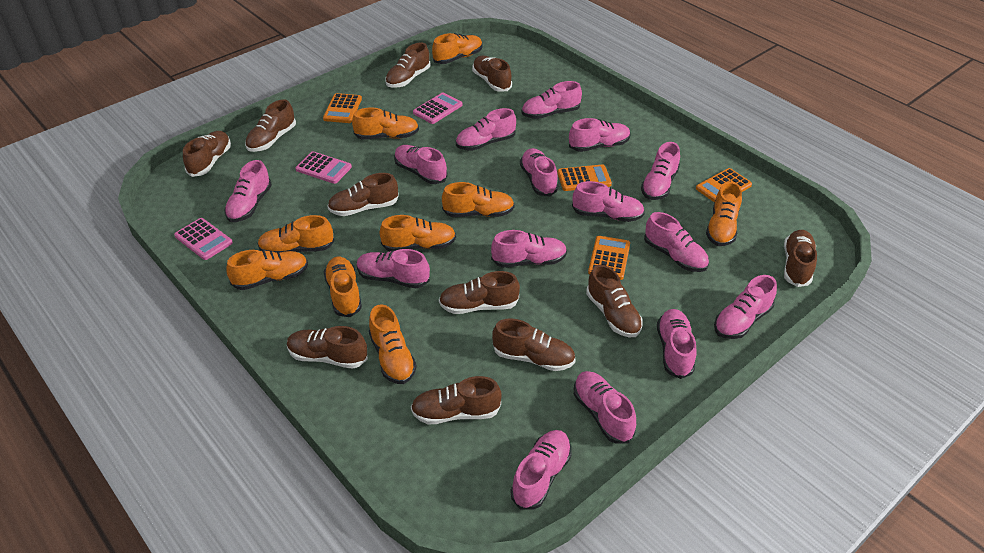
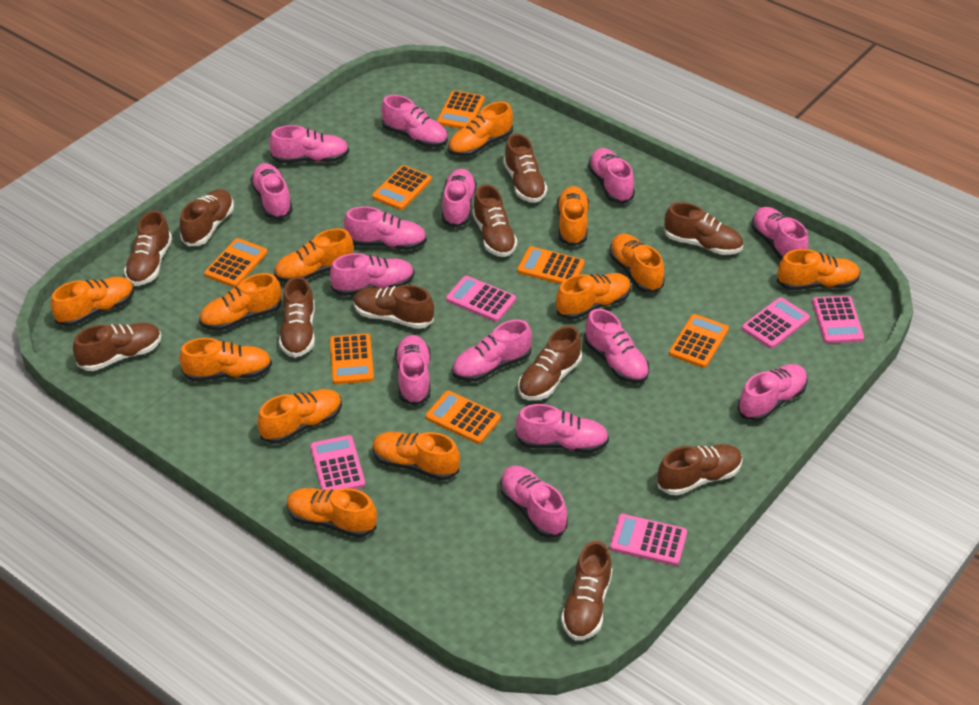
orange calculator: [323,93,362,123] [557,164,612,191] [588,236,630,280] [696,168,752,203] = 4 -> [204,238,267,287] [330,333,374,384] [372,165,432,210] [426,391,501,444] [437,90,485,129] [517,246,585,284] [669,314,729,368] = 7
orange shoe: [226,250,308,290] [257,215,334,253] [324,257,362,317] [352,107,419,140] [369,304,417,384] [380,215,456,251] [432,33,483,64] [442,182,515,217] [706,182,742,246] = 9 -> [51,277,134,327] [179,338,272,382] [199,273,282,331] [257,389,342,444] [274,228,353,283] [287,488,377,538] [372,432,460,480] [448,101,513,157] [556,273,631,320] [557,186,589,246] [609,234,665,293] [777,249,861,290] = 12
pink calculator: [174,218,233,260] [295,152,352,184] [413,92,463,124] = 3 -> [310,435,365,490] [446,276,516,322] [610,514,687,566] [742,297,810,349] [812,296,864,343] = 5
pink shoe: [224,160,272,222] [356,249,430,288] [394,145,447,184] [456,108,516,151] [491,230,567,268] [511,430,572,510] [520,148,558,197] [522,81,582,119] [569,118,630,152] [572,181,645,222] [574,371,636,444] [641,142,680,200] [644,212,709,272] [657,309,697,379] [714,275,777,339] = 15 -> [250,163,293,219] [269,125,349,163] [330,253,414,296] [344,206,427,250] [381,95,448,147] [395,335,431,406] [442,169,477,227] [452,320,532,382] [500,466,568,538] [516,404,609,453] [584,309,650,384] [588,148,635,204] [737,364,808,421] [752,207,808,260] = 14

